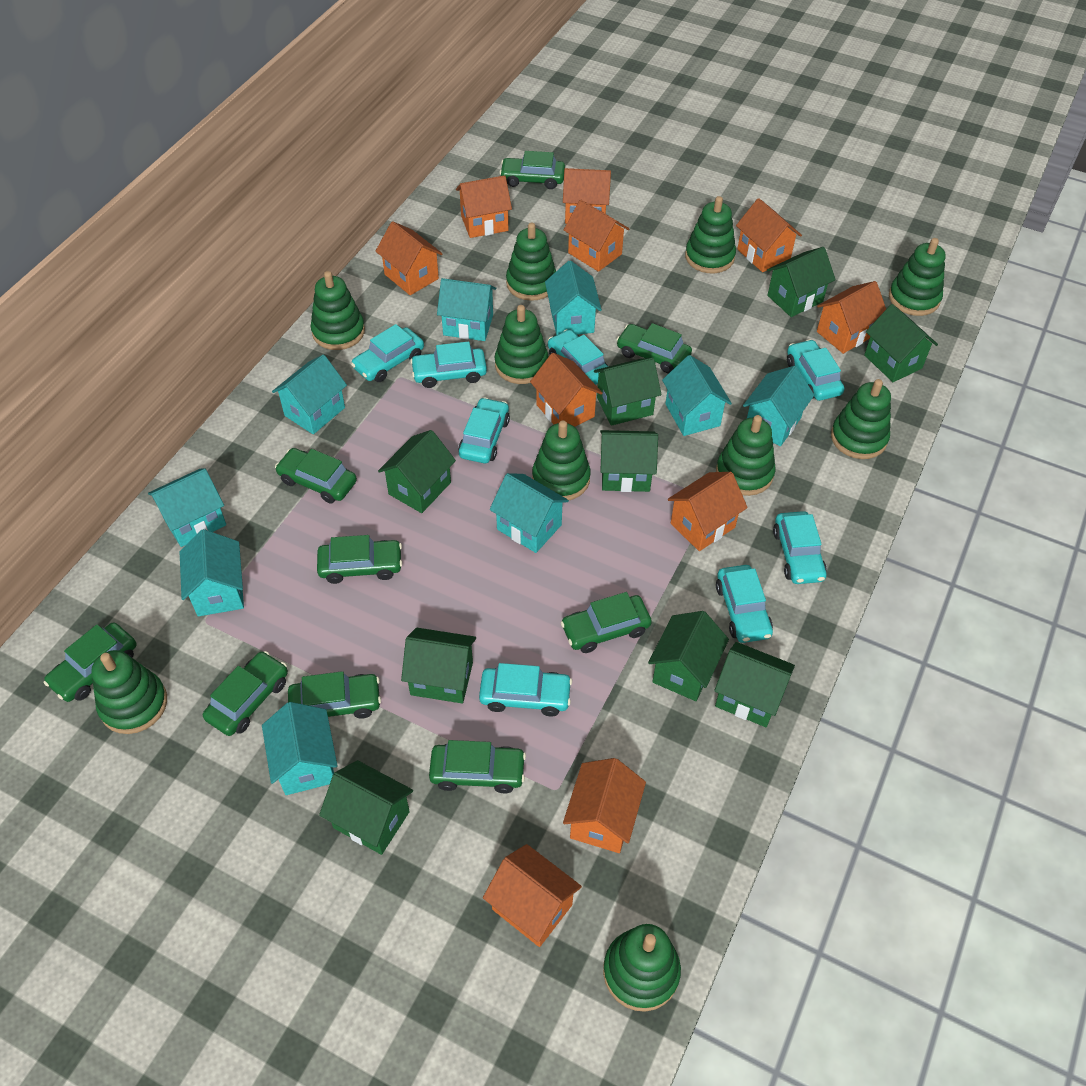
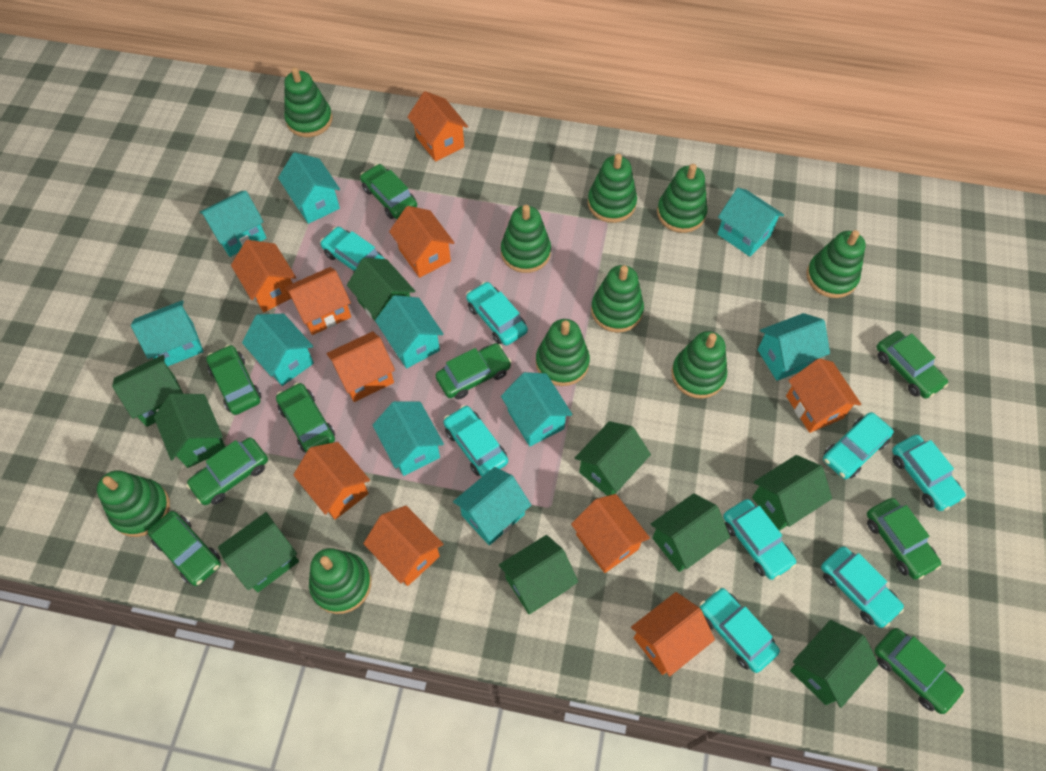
turquoise house: [148,469,226,547] [180,529,244,616] [262,702,337,795] [272,354,347,434] [437,278,496,341] [490,473,569,553] [545,260,602,335] [662,355,732,436] [743,366,814,446] = 9 -> [131,300,204,366] [200,191,266,257] [242,314,314,386] [278,152,340,224] [372,401,444,476] [375,295,443,368] [453,467,531,545] [501,372,573,447] [717,188,784,257] [758,313,830,381] = 10

